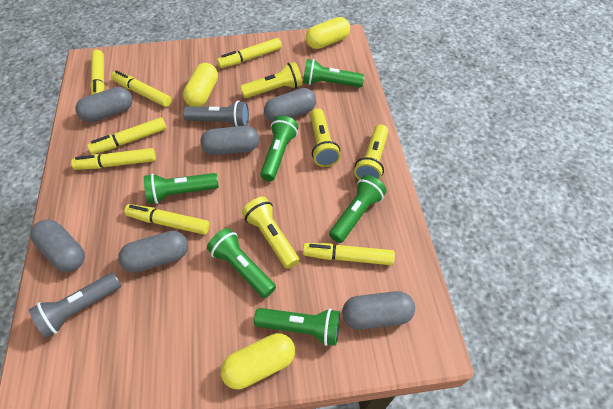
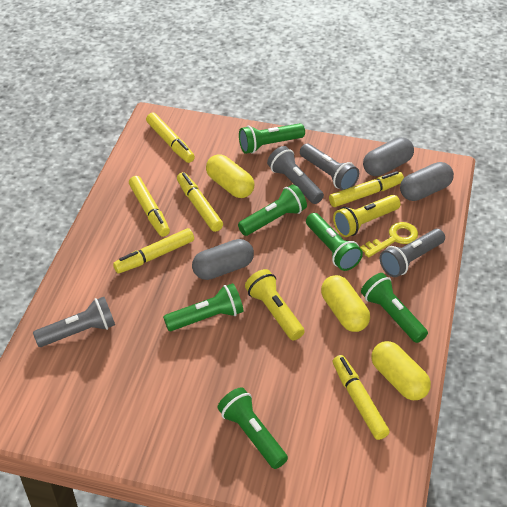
grey capsule: [30,219,85,272] [75,87,133,122] [118,231,188,273] [200,126,259,155] [264,88,316,122] [342,291,415,330] = 6 -> [192,239,254,280] [363,137,414,176] [400,162,454,201] = 3
grey flashlight: [29,272,122,338] [183,100,249,127] = 2 -> [33,297,115,347] [267,146,324,204] [300,144,359,190] [380,229,445,277] = 4
yellow flashlight: [240,62,302,98] [242,197,299,269] [310,109,341,167] [354,124,388,180] = 4 -> [245,269,305,341] [333,195,401,237] = 2
yellow key: none = 0 -> [360,222,418,258] = 1
yellow marker: [71,148,156,170] [87,117,167,154] [90,50,105,95] [111,70,171,107] [124,204,210,235] [217,38,282,68] [303,243,395,265] = 7 -> [113,228,194,273] [129,176,170,237] [146,113,195,163] [177,172,223,232] [329,171,404,207] [333,355,390,440] = 6

